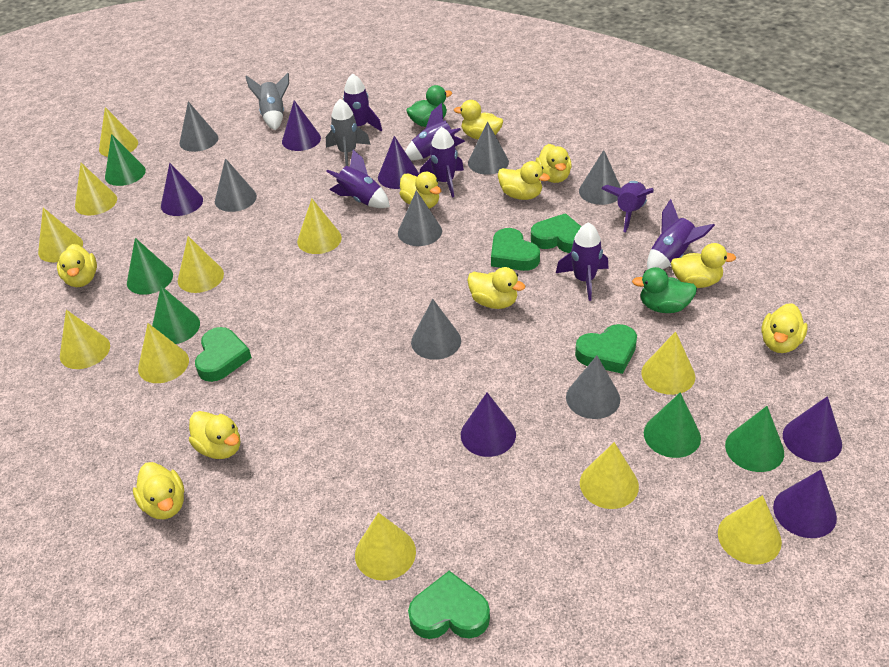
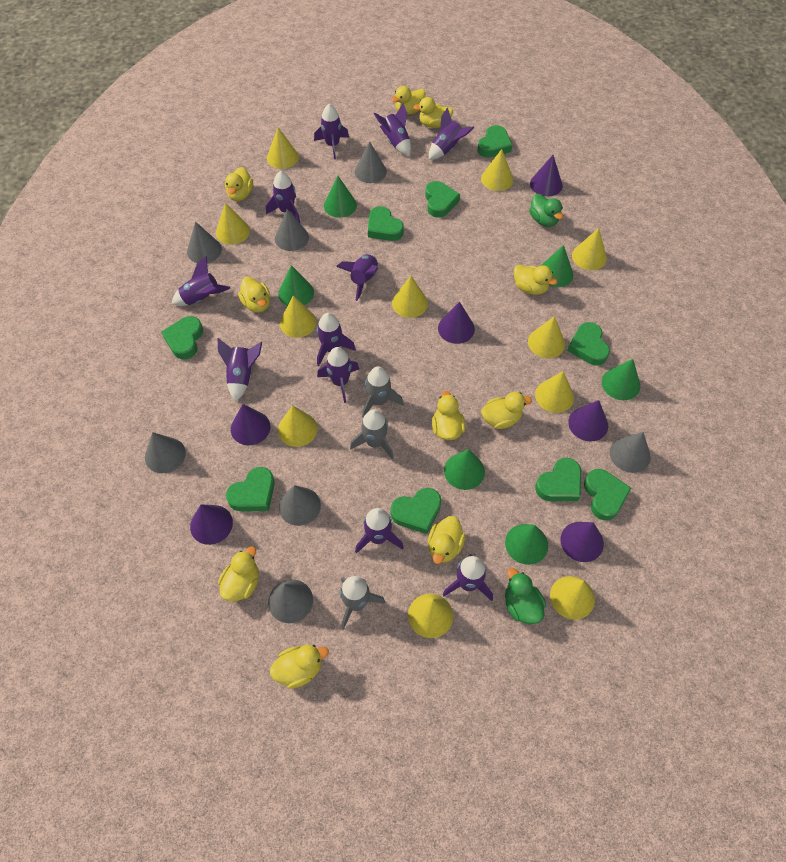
green cone: [105,134,146,186] [127,238,173,295] [152,286,200,344] [644,392,701,458] [725,406,784,472] = 5 -> [278,265,314,306] [324,176,357,218] [444,449,485,490] [505,524,548,565] [541,245,573,287] [602,359,640,400] = 6
green heart: [195,327,252,382] [408,571,490,639] [491,228,540,271] [531,213,581,253] [575,324,637,374] = 5 -> [161,316,203,359] [226,467,275,511] [368,206,404,241] [391,488,441,534] [425,181,460,218] [477,125,512,158] [535,458,581,501] [567,322,610,365] [584,469,631,520] = 9
grey rocket: [245,73,289,130] [326,99,371,166] = 2 -> [340,576,385,629] [350,409,394,460] [362,367,404,418] = 3
purple rocket: [326,149,390,208] [343,73,382,132] [405,103,465,161] [420,127,464,198] [556,222,608,301] [601,181,654,232] [647,199,715,270] = 7 -> [172,256,230,306] [218,338,262,401] [266,171,301,223] [314,104,349,159] [317,313,356,366] [317,347,359,403] [336,254,378,301] [355,508,404,554] [373,103,411,156] [429,107,474,160] [443,554,493,601] = 11

